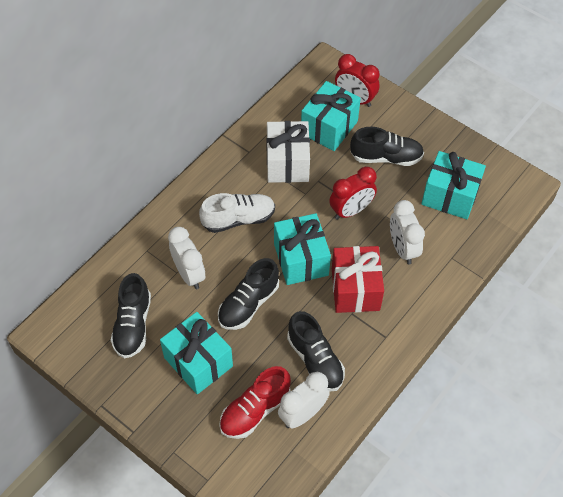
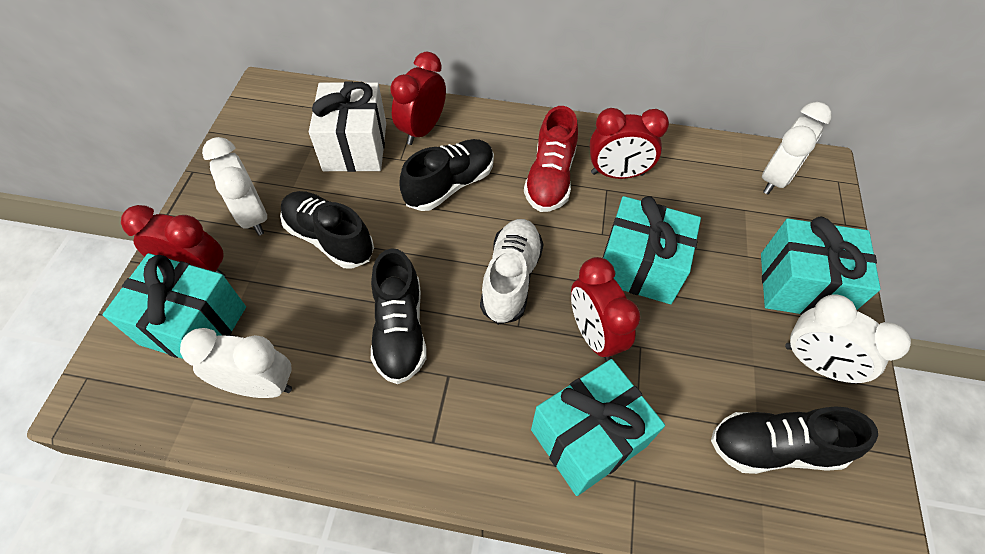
red clock: [329,166,377,220] [335,54,379,107] = 2 -> [121,205,226,277] [390,52,446,145] [571,257,640,361] [590,108,669,179] = 4
red gift: [332,246,384,313] = 1 -> none = 0
white clock: [168,227,205,289] [278,372,330,428] [390,200,425,264] = 3 -> [180,328,292,398] [202,137,267,235] [762,102,832,194] [785,294,911,383] = 4

